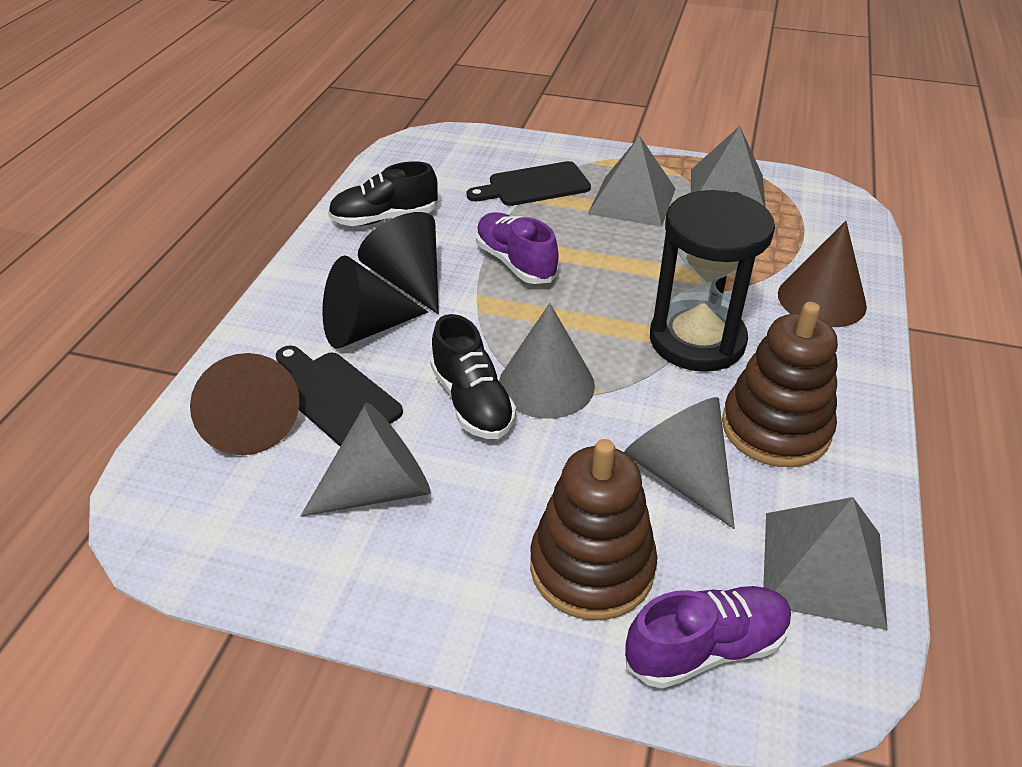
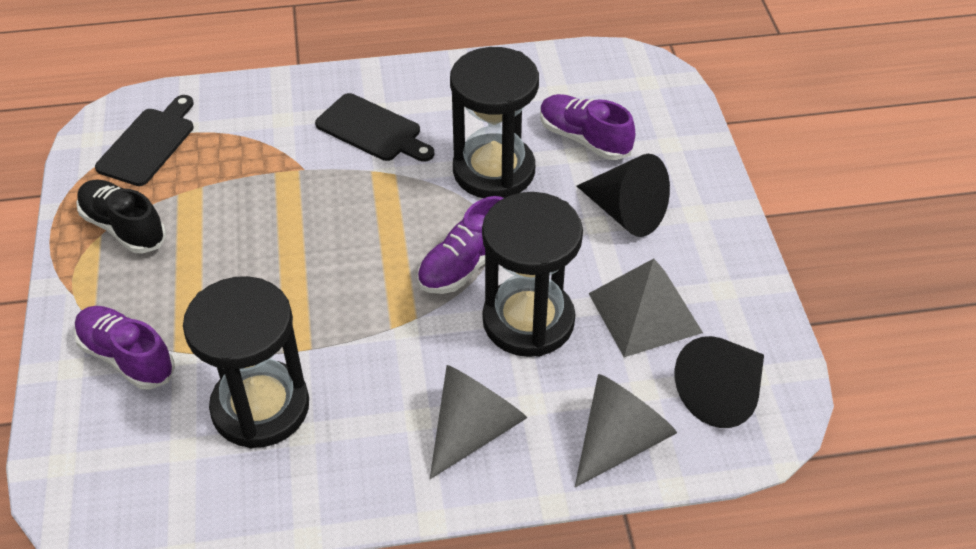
black hourglass: [650,190,775,372] = 1 -> [183,276,309,448] [450,47,539,198] [482,192,583,357] = 3
black shoe: [328,161,438,226] [430,314,516,439] = 2 -> [76,180,166,254] = 1
brown cone: [190,353,299,455] [778,221,867,327] = 2 -> none = 0
brown stacking toy: [530,439,657,620] [722,302,838,467] = 2 -> none = 0
grey cone: [301,403,431,517] [499,303,595,419] [624,397,735,529] = 3 -> [430,365,527,479] [575,374,677,488] = 2
grey pyramid: [588,136,676,227] [691,126,766,208] [763,497,888,630] = 3 -> [588,259,703,357] = 1
purple shoe: [476,212,559,284] [625,586,792,688] = 2 -> [74,306,175,390] [417,196,504,294] [540,94,635,160] = 3

